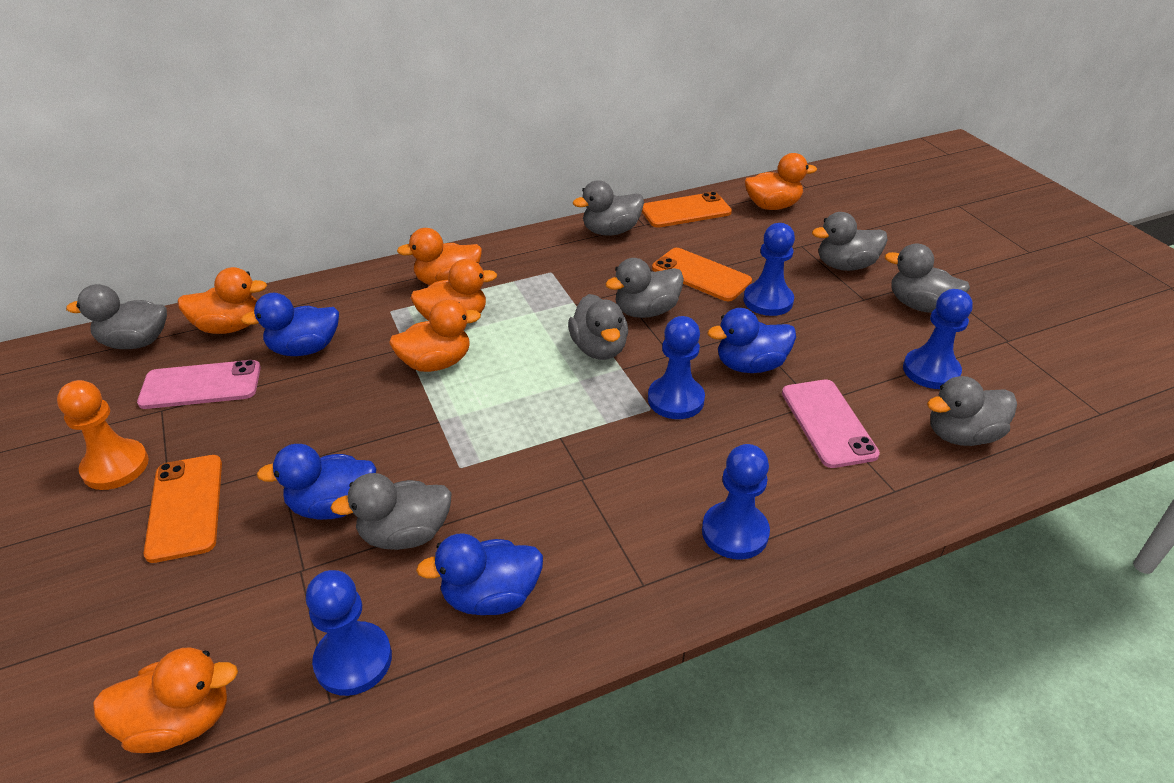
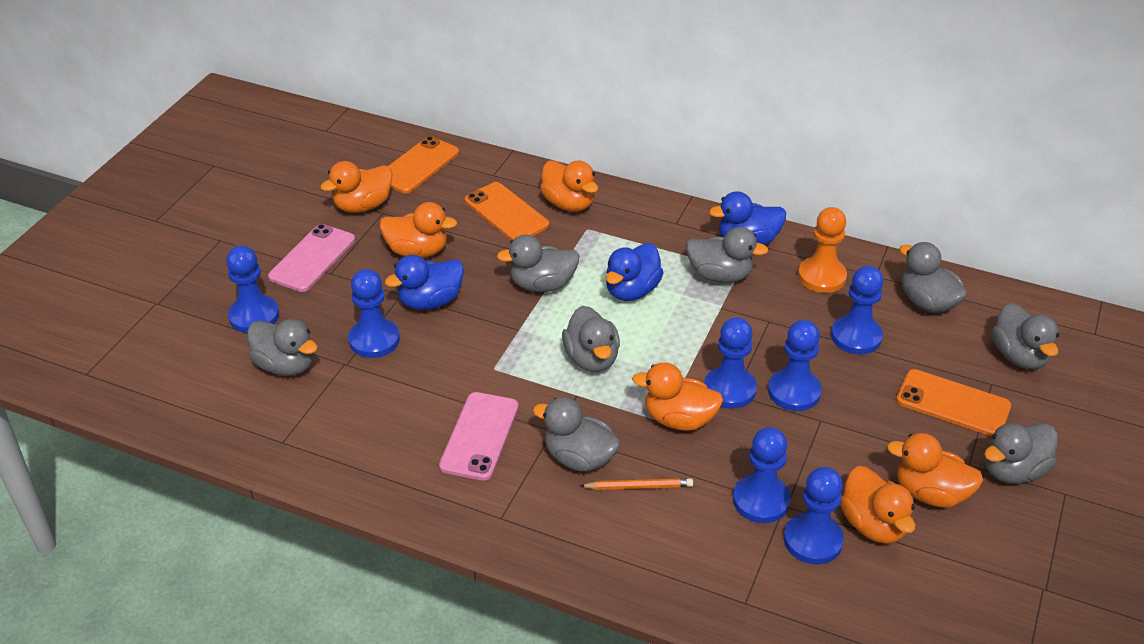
blue duck: [241,293,339,356] [256,444,376,520] [416,533,543,615] [708,308,796,373] = 4 -> [385,255,464,310] [606,243,664,301] [709,191,786,245] = 3
blue pawn: [306,570,392,696] [648,316,705,419] [702,444,770,559] [744,223,795,316] [903,289,973,389] = 5 -> [226,246,279,333] [348,269,400,358] [704,317,757,409] [733,427,791,523] [768,320,822,411] [784,467,844,564] [831,266,883,355] = 7
orange pencil: none = 0 -> [580,478,693,490] = 1

